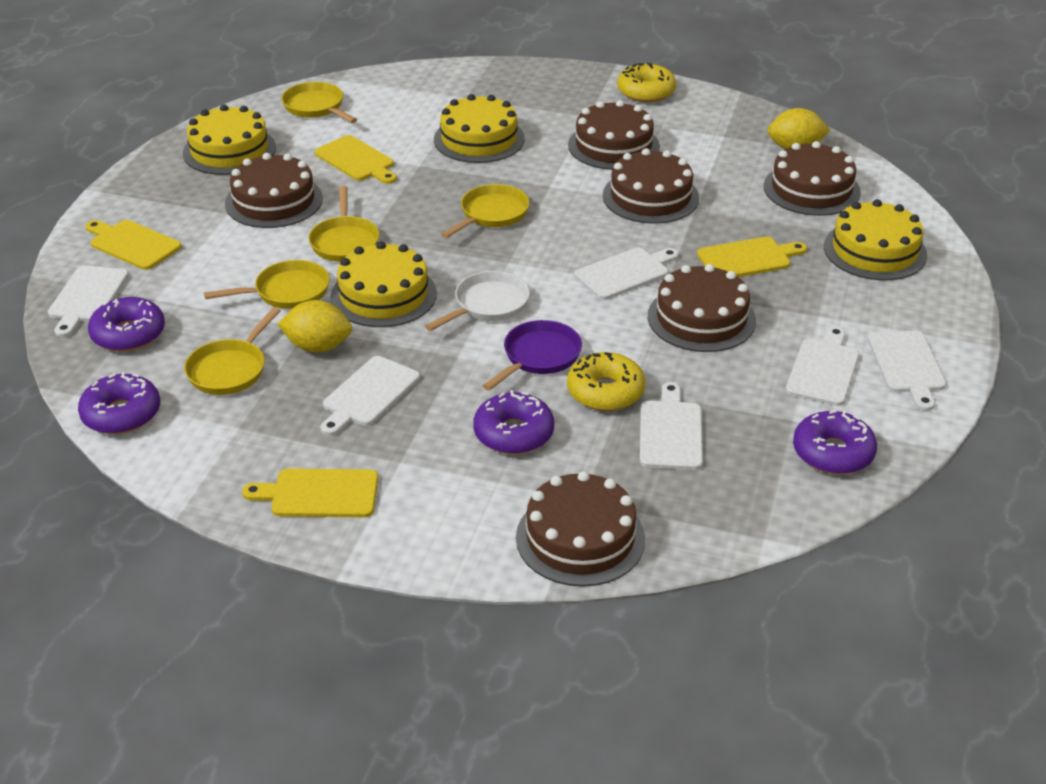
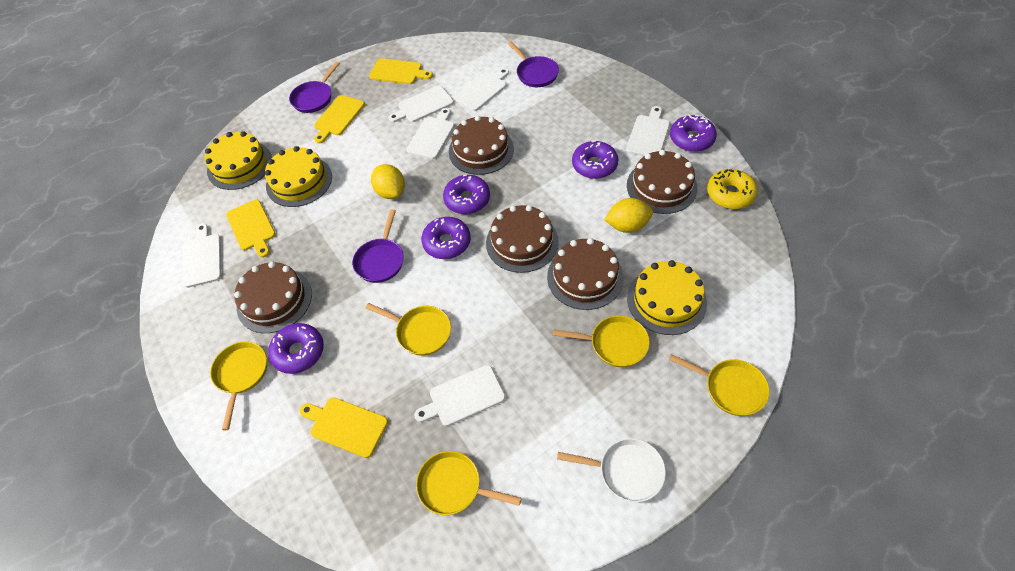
brown cake: [225,153,323,228] [516,471,645,587] [568,100,660,170] [603,148,699,224] [648,264,756,352] [764,141,861,216] = 6 -> [234,261,312,333] [449,115,514,175] [486,205,559,273] [547,238,623,310] [627,150,698,214] = 5
purple donut: [78,371,160,434] [88,297,165,352] [473,390,554,454] [793,410,877,474] = 4 -> [268,323,324,374] [421,217,471,259] [443,174,490,214] [572,140,618,179] [670,114,717,152] = 5
purple pan: [483,320,582,391] = 1 -> [289,62,340,113] [352,209,404,283] [508,41,559,87] = 3
yellow cake: [183,105,276,175] [330,241,437,327] [434,94,525,163] [824,199,927,280] = 4 -> [204,131,272,190] [265,146,332,207] [627,260,707,335] = 3
yellow donut: [567,352,645,411] [617,63,676,102] = 2 -> [707,169,758,209] = 1

